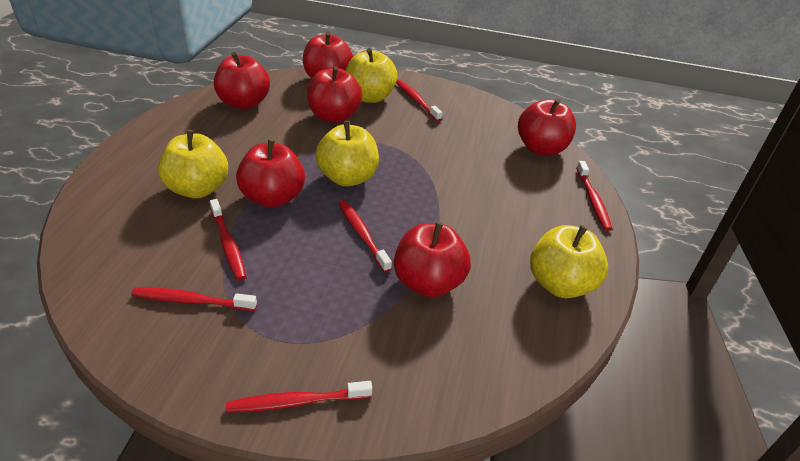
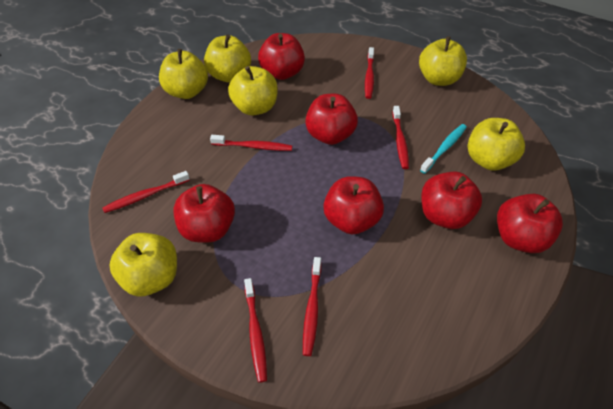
turquoise toothbrush: none = 0 -> [420,124,467,174] = 1
yellow apple: [158,130,228,199] [315,121,379,187] [345,48,398,103] [530,225,608,298] = 4 -> [109,233,177,297] [159,49,208,99] [204,34,251,83] [228,66,278,115] [419,36,467,86] [468,118,525,171] = 6

